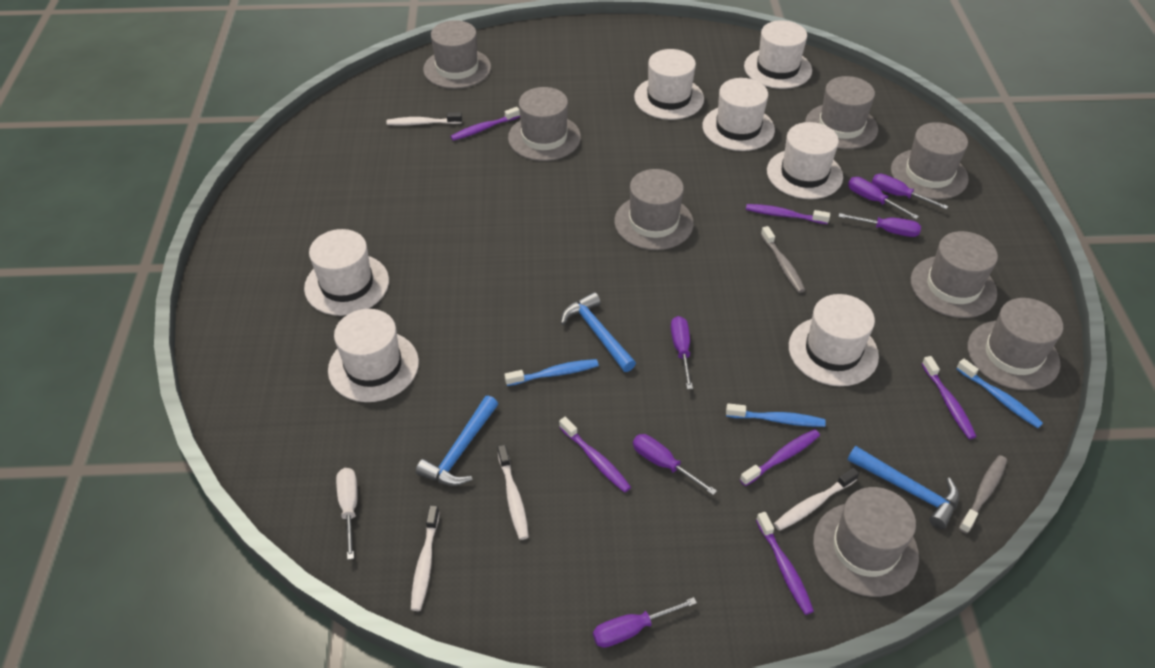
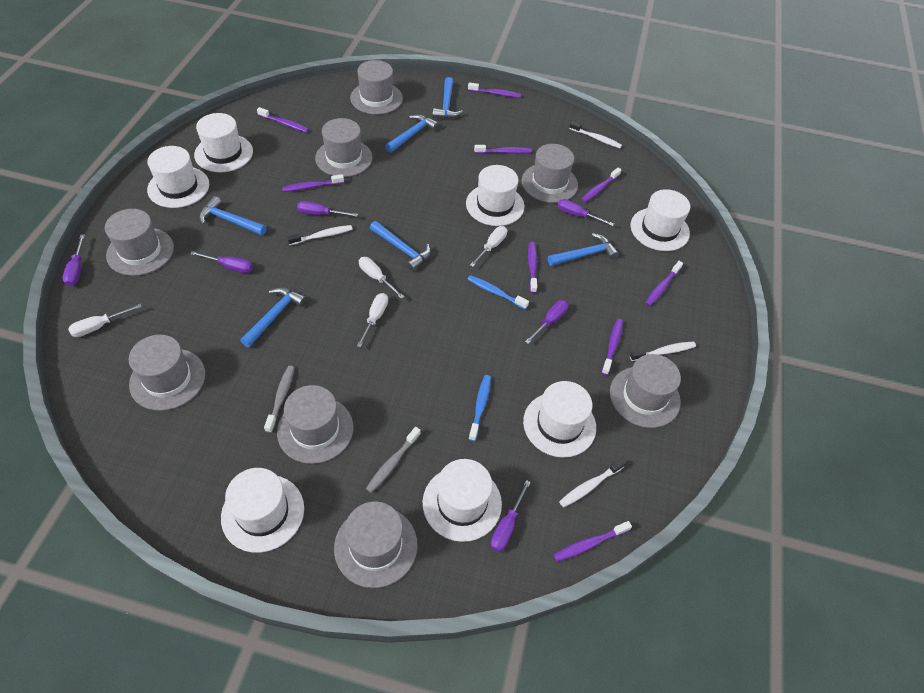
blue hammer: [416,396,498,486] [561,292,636,372] [848,446,959,529] = 3 -> [199,196,267,235] [240,287,307,347] [370,221,431,271] [385,114,439,153] [432,77,463,118] [548,233,619,266] = 6
blue toothbrush: [504,359,599,386] [726,403,826,427] [956,359,1043,428] = 3 -> [467,275,529,310] [469,375,491,441] = 2
purple toothbrush: [450,107,520,141] [559,417,631,493] [740,429,820,486] [746,204,830,224] [756,512,814,615] [922,356,977,439] = 6 -> [257,107,309,133] [282,174,344,192] [468,82,521,98] [474,145,532,154] [528,242,537,293] [553,521,632,562] [581,168,621,203] [602,319,623,375] [645,261,683,306] = 9
white screwdriver: [336,468,358,560] = 1 -> [68,304,142,337] [357,293,388,347] [359,257,404,299] [470,226,507,267] = 4

